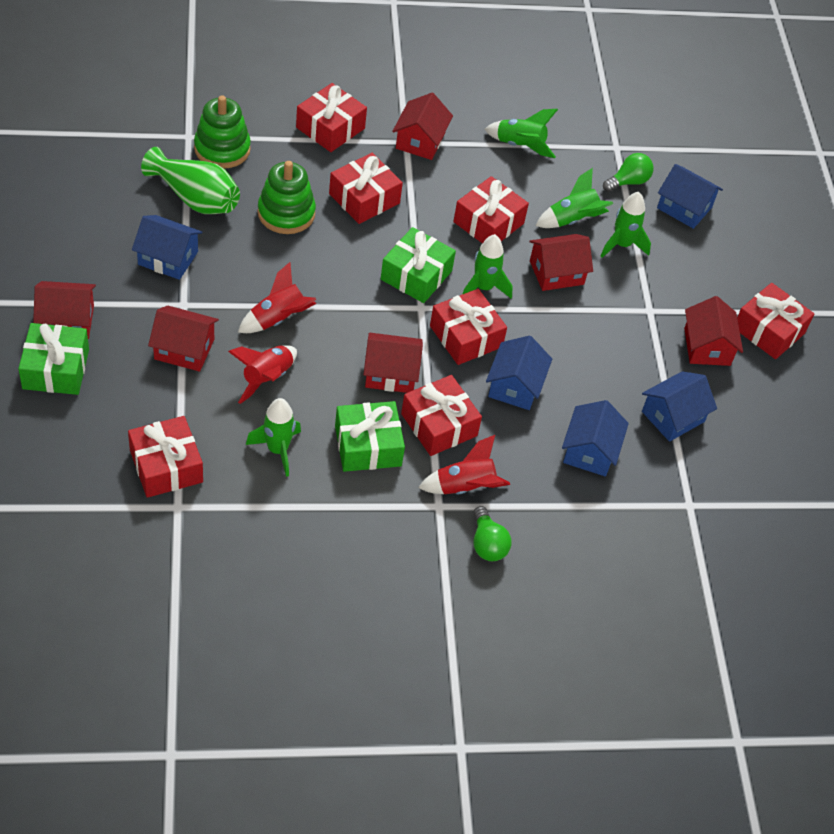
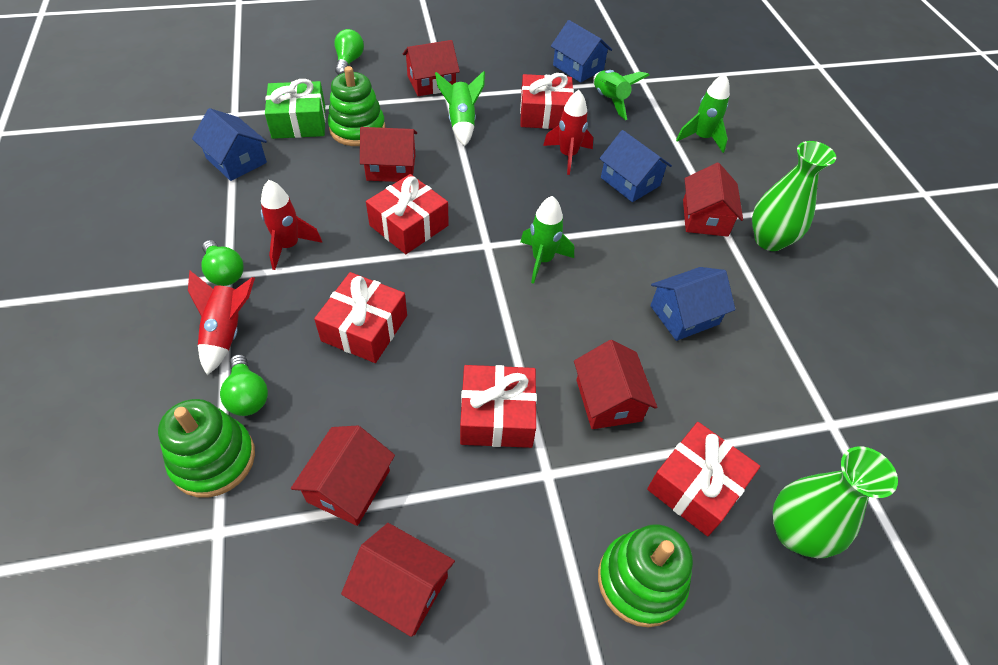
blue house: [132,215,203,280] [486,335,552,410] [562,400,629,477] [642,371,717,442] [657,164,723,229] = 5 -> [192,108,267,181] [551,20,612,83] [599,130,672,202] [650,267,735,341] = 4
green gift: [18,323,89,395] [335,401,405,472] [381,227,456,303] = 3 -> [265,79,326,139] = 1
green light bulb: [473,506,512,561] [603,153,654,192] = 2 -> [201,240,244,286] [220,354,268,416] [334,29,364,75] = 3
green rocket: [246,398,301,477] [463,234,513,298] [484,109,558,158] [535,168,613,228] [601,192,651,258] = 5 -> [435,71,485,146] [521,196,574,284] [593,70,649,120] [676,74,730,153] = 4
green stacking toy: [194,96,251,168] [258,161,316,234] = 2 -> [158,399,255,498] [328,66,385,146] [598,524,693,627] = 3
green vase: [141,147,240,214] = 1 -> [752,141,836,251] [773,446,898,558] = 2
red gift: [128,416,203,498] [296,83,367,152] [329,153,403,224] [401,375,482,456] [430,289,507,365] [453,176,529,243] [737,283,814,359] = 7 -> [314,272,407,363] [366,174,449,254] [460,365,537,448] [520,73,574,129] [647,422,760,536] = 5

